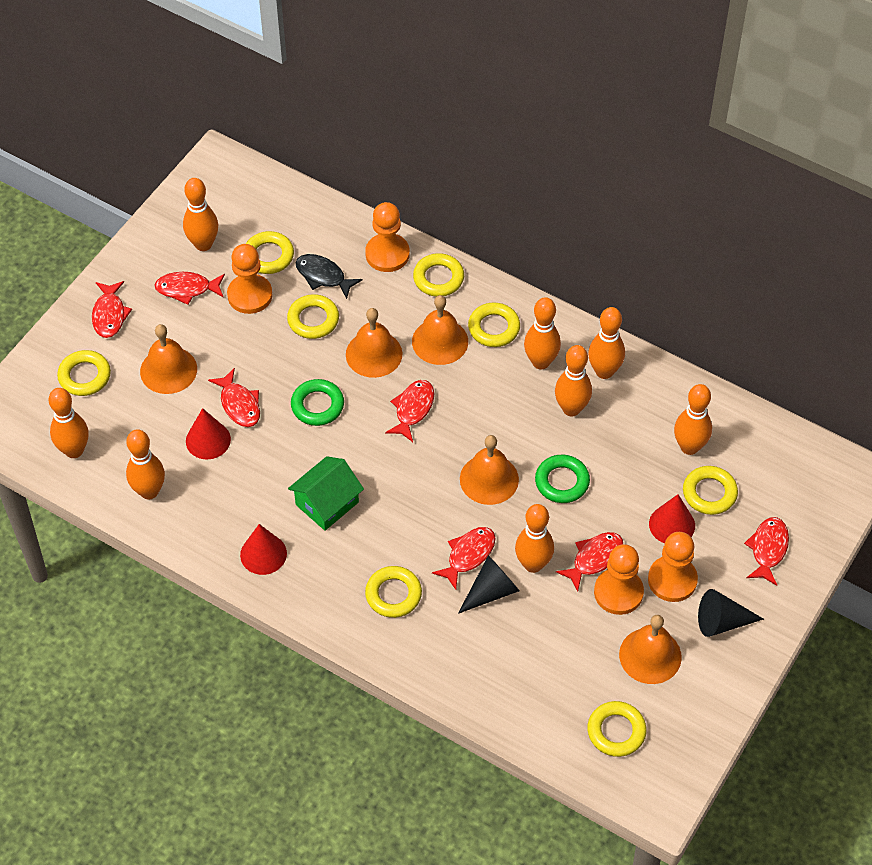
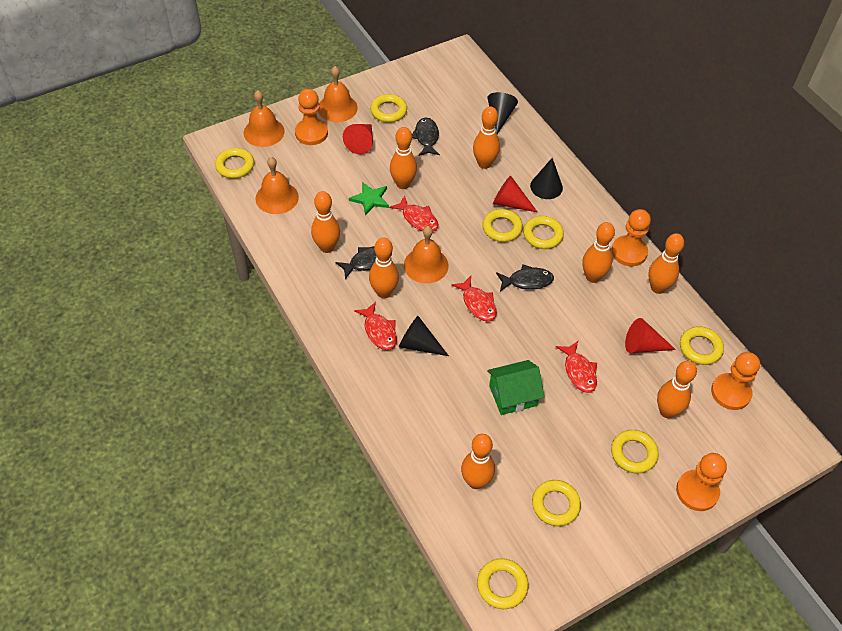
black cone: [458,555,520,614] [698,589,764,637] = 2 -> [399,316,449,356] [488,92,518,134] [530,158,563,199] = 3
black fish: [295,254,363,299] = 1 -> [335,246,392,279] [412,117,440,156] [496,264,554,291] = 3
green ring: [291,379,344,426] [535,455,590,503] = 2 -> none = 0
green star: none = 0 -> [349,182,389,215] = 1
orange bell: [140,324,197,394] [346,308,402,378] [412,295,468,365] [460,435,519,505] [619,615,682,684] = 5 -> [244,90,285,147] [255,157,299,214] [318,66,358,122] [404,226,449,283] = 4
red fish: [92,281,132,338] [154,272,225,305] [208,368,260,427] [385,380,434,442] [432,527,496,590] [556,532,623,592] [744,517,789,586] = 7 -> [354,302,397,350] [389,195,438,231] [451,276,497,322] [556,341,597,393] = 4

